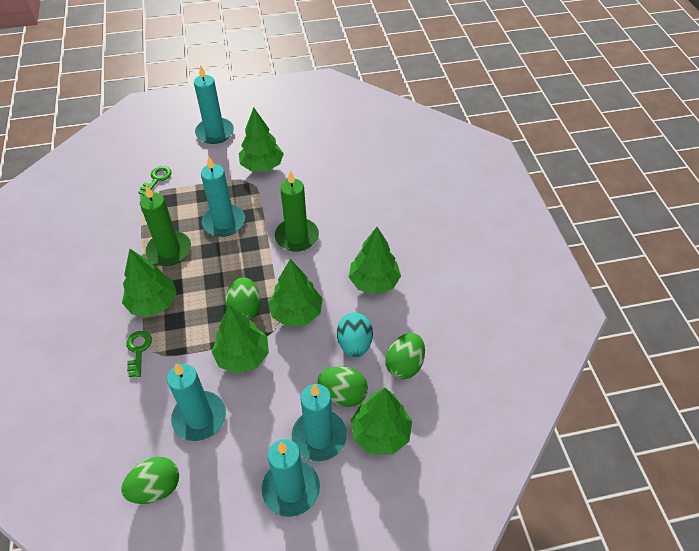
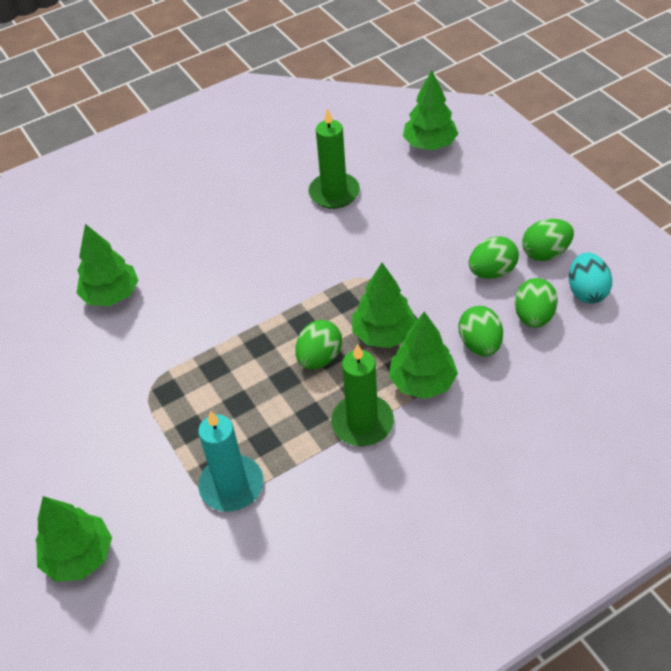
green egg: [121,457,179,504] [225,277,261,320] [317,366,368,407] [385,333,425,379] = 4 -> [295,320,342,369] [459,306,503,356] [469,236,519,278] [515,278,558,328] [522,219,574,261] = 5
green key: [126,331,152,377] [138,166,172,196] = 2 -> none = 0
green tree: [122,249,177,317] [212,305,269,374] [239,108,284,171] [268,259,323,327] [349,227,401,295] [350,388,412,455] = 6 -> [35,496,112,582] [76,224,139,306] [352,263,417,348] [389,312,458,399] [403,70,458,150] = 5
turquoise candle: [167,363,226,441] [194,65,234,144] [201,156,245,237] [262,439,320,517] [292,384,347,461] = 5 -> [198,411,263,512] = 1

